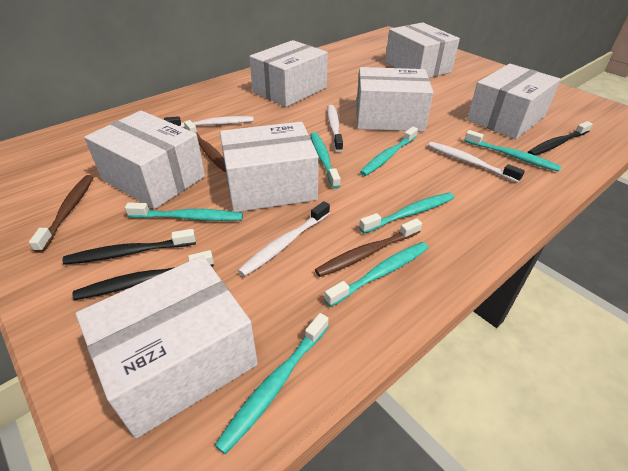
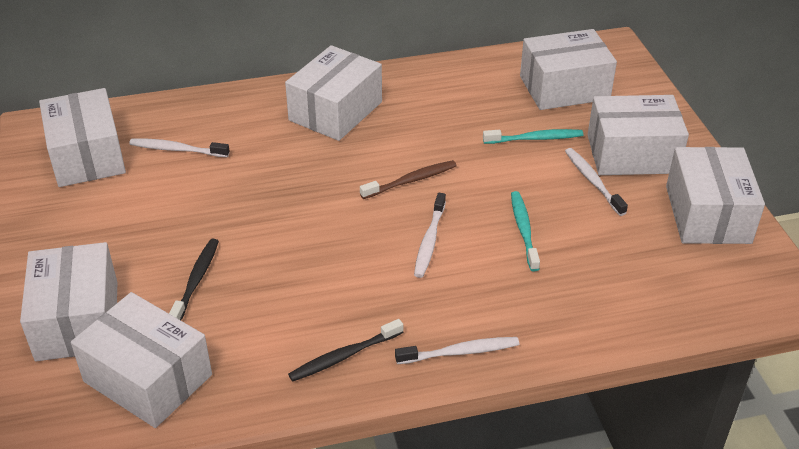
black toothbrush: [63,229,196,265] [72,250,214,300] [528,121,593,155] = 3 -> [169,238,219,320] [288,319,403,382] = 2
brown toothbrush: [29,175,93,253] [184,120,226,172] [315,218,422,277] = 3 -> [360,160,457,199] = 1
turquoise toothbrush: [125,202,243,221] [215,313,329,454] [310,132,341,189] [324,242,428,307] [359,193,454,233] [360,127,418,176] [464,130,562,172] = 7 -> [483,129,583,144] [511,191,540,272] = 2

